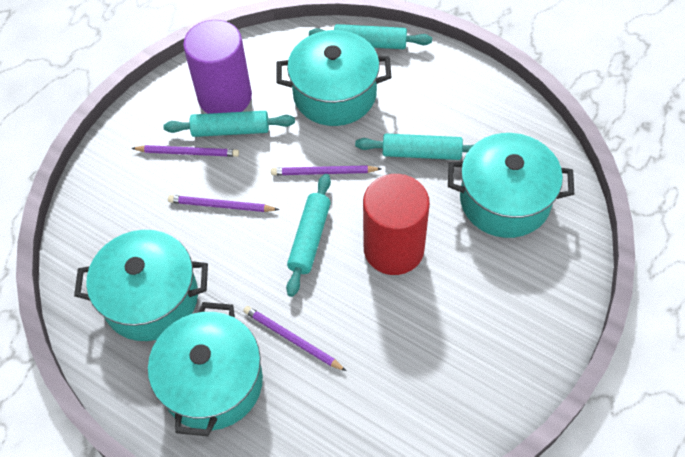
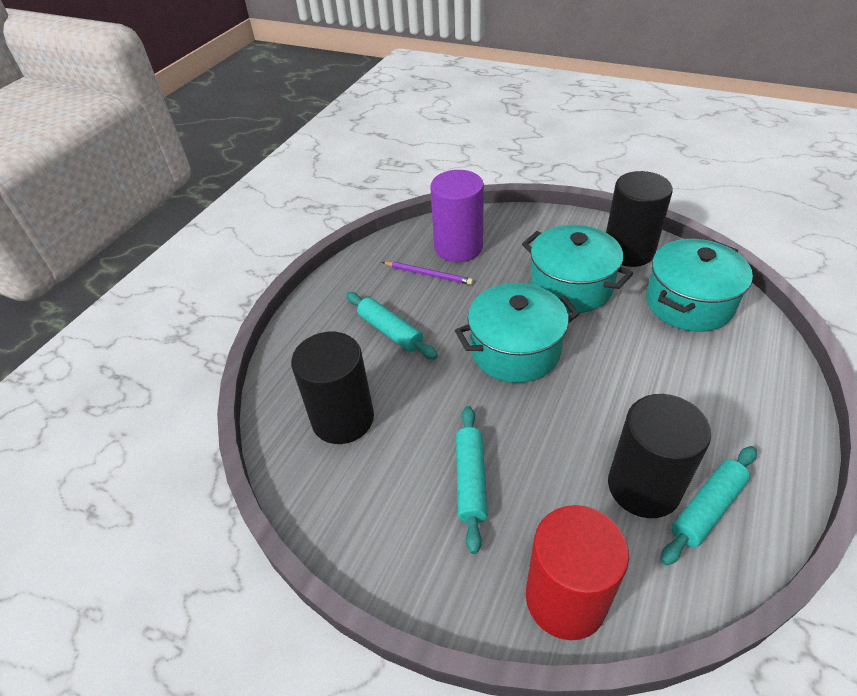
black cylinder: none = 0 -> [291,332,374,444] [606,171,673,267] [608,394,711,518] = 3
purple pencil: [131,145,239,157] [168,195,279,212] [243,306,346,371] [271,165,381,175] = 4 -> [382,262,473,285] = 1
turquoise pot: [74,230,208,341] [148,302,263,436] [276,30,392,126] [448,133,574,238] = 4 -> [455,283,579,383] [522,225,633,313] [646,239,753,332] = 3
turquoise rolling pin: [163,111,295,137] [286,174,331,297] [309,24,432,49] [355,134,475,160] = 4 -> [346,292,438,359] [456,406,487,554] [661,446,757,566] = 3

